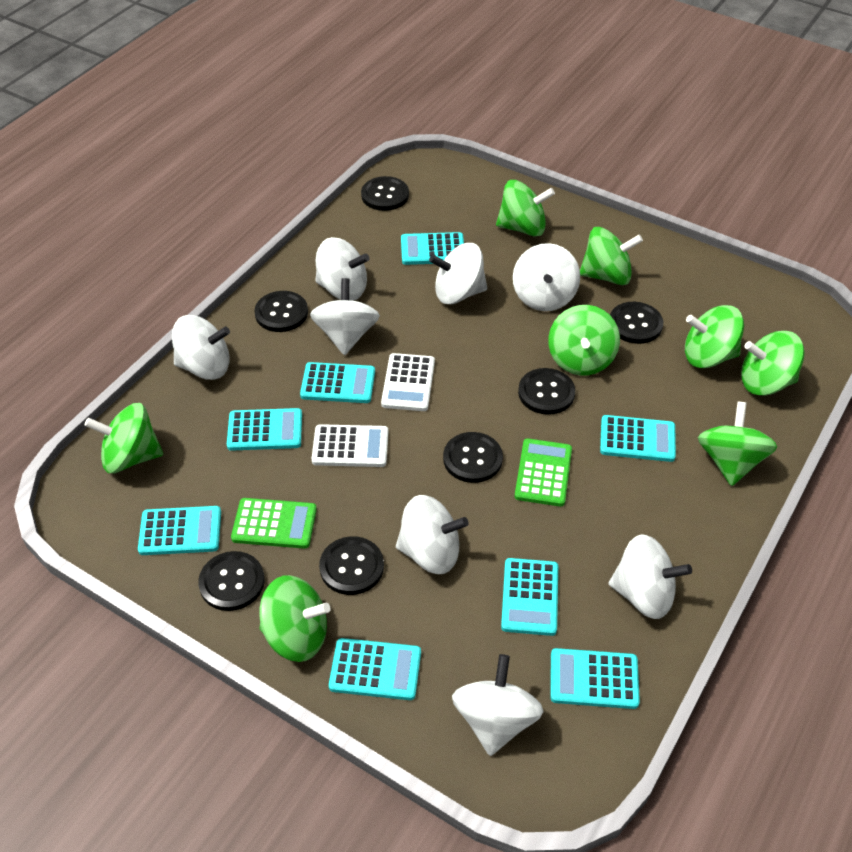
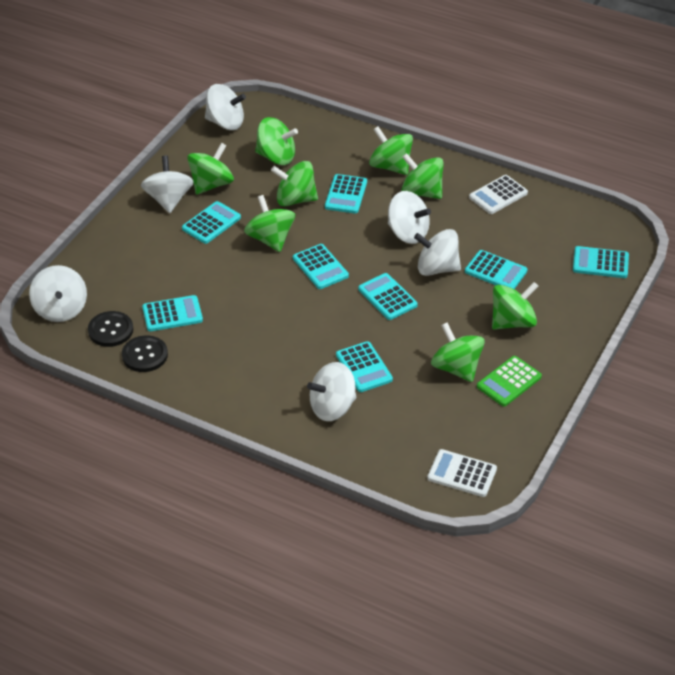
black button: [198,551,265,611] [254,291,308,332] [319,536,384,595] [361,176,409,211] [443,432,503,483] [518,368,575,415] [610,302,663,344] = 7 -> [88,311,133,347] [122,336,168,372] = 2
green calculator: [231,498,317,549] [515,439,572,507] = 2 -> [477,356,542,406] = 1
white spinning top: [172,315,230,380] [310,278,380,355] [315,237,370,301] [396,495,469,574] [429,243,487,304] [452,654,544,756] [513,243,580,311] [609,534,692,619] = 8 -> [29,265,87,322] [141,156,194,213] [205,84,246,130] [307,362,356,421] [388,191,431,244] [414,229,461,276] = 6

